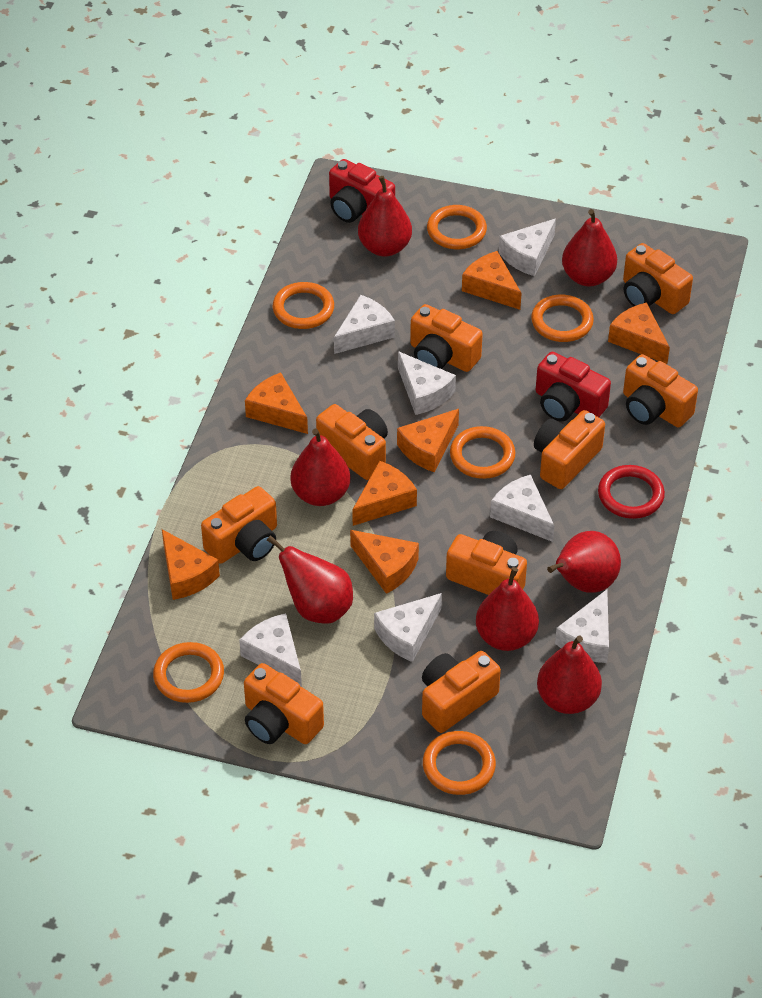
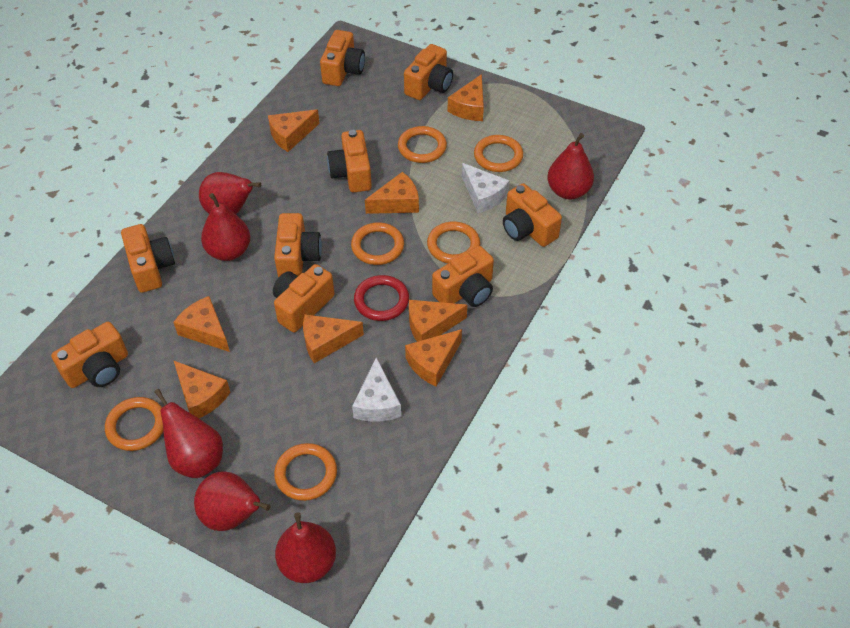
orange cheese: [162,529,220,600] [245,372,308,434] [350,530,419,594] [352,461,417,526] [397,409,459,472] [462,251,522,310] [608,302,670,364] = 7 -> [173,296,230,352] [173,360,231,418] [268,109,320,152] [303,314,364,363] [365,172,419,214] [405,329,462,386] [409,300,467,342] [448,74,484,121] = 8
red camera: [329,159,395,223] [536,352,611,421] = 2 -> none = 0
red pear: [267,535,353,624] [290,429,350,506] [358,176,412,257] [476,567,539,651] [537,635,602,714] [547,531,621,593] [562,209,617,286] = 7 -> [154,389,223,478] [194,471,270,531] [199,172,261,214] [201,193,250,261] [275,512,336,583] [547,133,594,200] = 6
white cheese: [239,613,302,687] [334,295,395,354] [374,593,442,662] [398,351,456,415] [490,475,554,542] [499,219,556,276] [555,589,609,663] = 7 -> [352,358,401,422] [462,163,510,213] = 2

